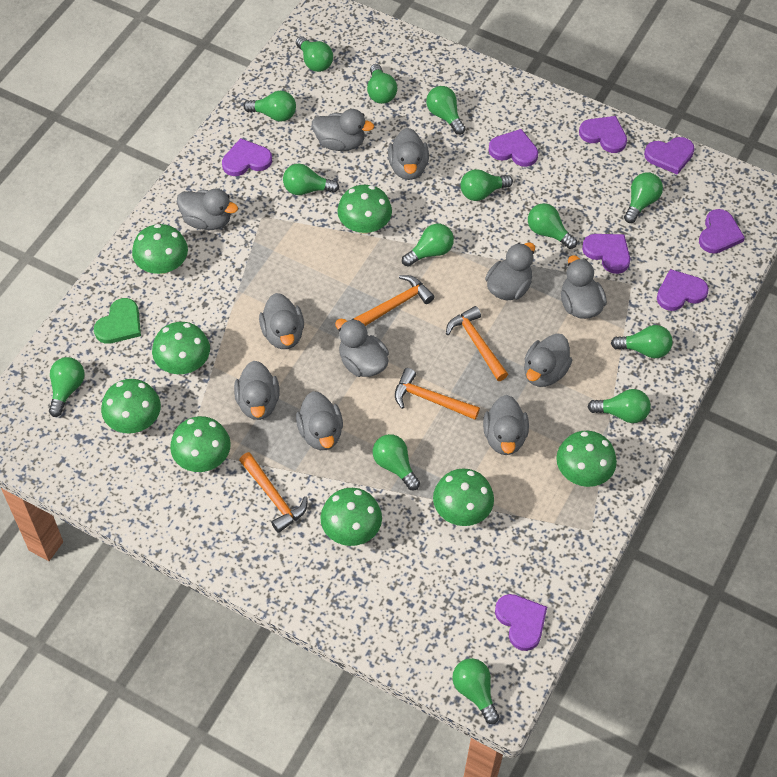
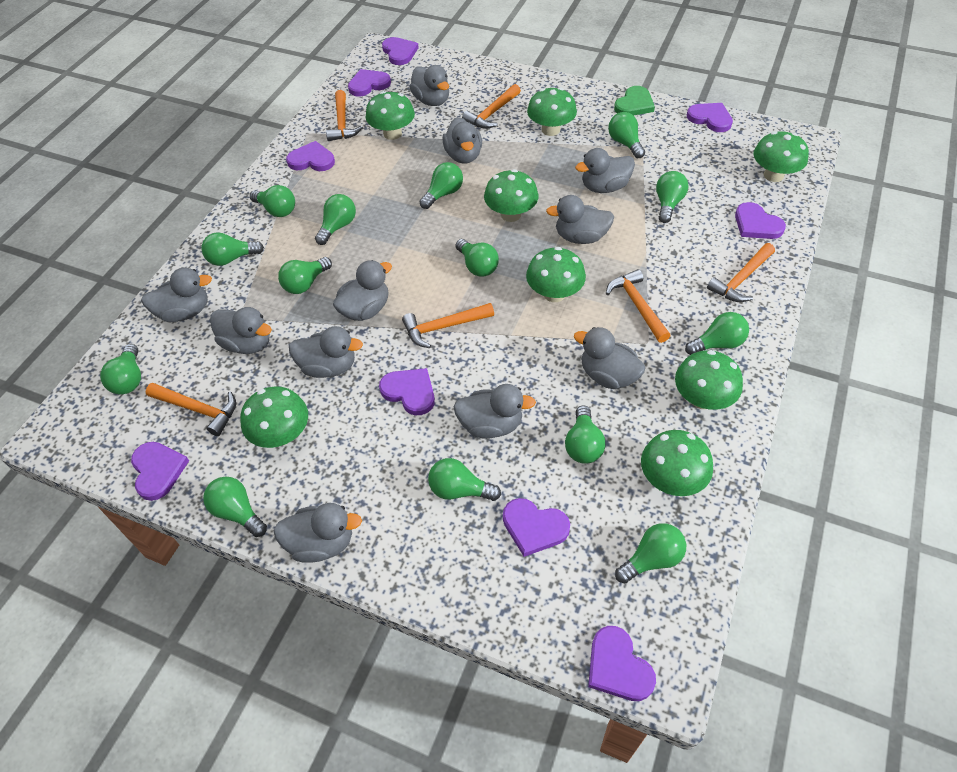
orange hammer: [239,452,308,533] [353,275,435,326] [395,368,480,420] [446,306,508,381] = 4 -> [145,383,236,436] [326,90,363,141] [402,303,494,348] [462,84,521,129] [606,269,671,343] [707,243,775,302] = 6
purple heart: [222,138,272,176] [488,129,538,167] [495,594,547,651] [579,116,627,153] [582,234,630,274] [644,137,695,175] [657,269,709,311] [699,209,745,254] = 8 -> [131,442,189,501] [286,141,335,171] [348,69,391,97] [379,368,435,415] [382,37,419,65] [503,498,570,557] [588,626,656,701] [687,103,733,132] [735,202,786,239] = 9

